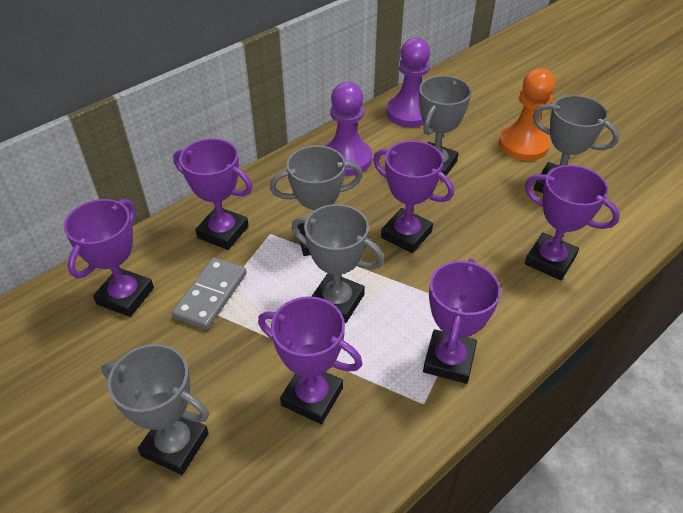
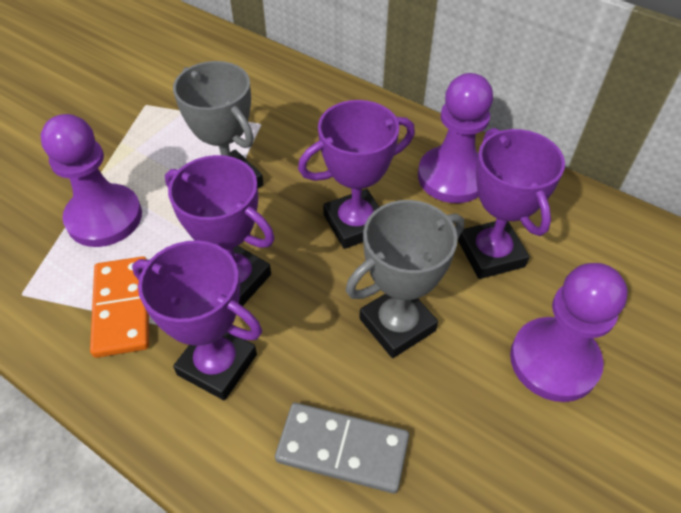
grey trophy: [102,344,209,475] [270,145,363,256] [292,204,384,323] [419,75,471,176] [533,95,619,193] = 5 -> [173,61,264,188] [346,200,464,358] = 2
orange domino: none = 0 -> [90,256,149,358] = 1
orange pawn: [499,68,555,161] = 1 -> none = 0
purple pawn: [325,82,372,176] [387,38,430,127] = 2 -> [40,114,142,247] [418,73,493,203] [510,263,628,402] = 3
purple trophy: [64,199,154,317] [173,138,252,250] [258,296,363,424] [373,141,454,253] [423,258,501,384] [525,165,620,280] = 6 -> [132,240,262,400] [165,155,275,306] [298,100,415,249] [458,128,565,279] = 4

